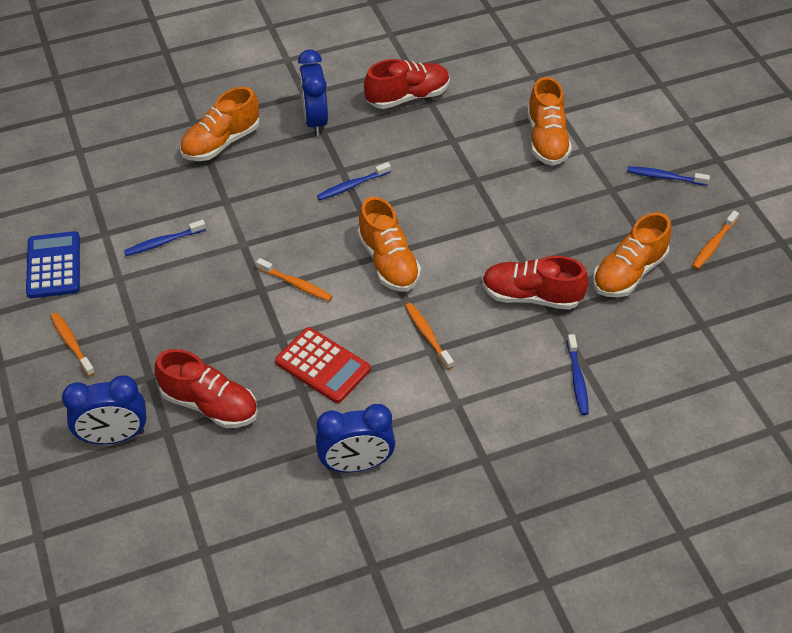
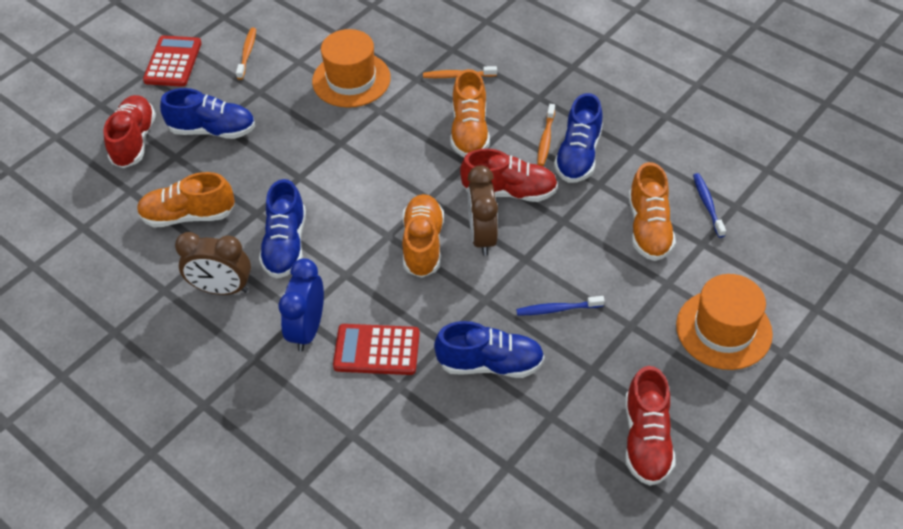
blue calculator: [26,231,80,298] = 1 -> none = 0
blue clock: [62,376,147,444] [298,49,328,136] [316,404,395,472] = 3 -> [279,258,324,351] = 1
blue shoe: none = 0 -> [160,88,255,139] [259,179,306,278] [434,321,545,378] [554,93,603,183] = 4
blue toothbrush: [124,220,206,256] [317,162,391,200] [567,334,589,415] [627,166,710,186] = 4 -> [516,296,605,316] [693,173,726,238] = 2
brown clock: none = 0 -> [175,232,251,295] [468,166,498,256] = 2
orange hat: none = 0 -> [312,29,391,108] [676,274,773,370] = 2
orange toothbrush: [50,312,95,376] [256,258,332,301] [405,303,454,370] [692,211,739,269] = 4 -> [236,28,256,80] [423,66,497,78] [537,104,555,166] = 3
red calculator: [275,327,370,403] = 1 -> [143,35,202,87] [333,324,420,375] = 2

